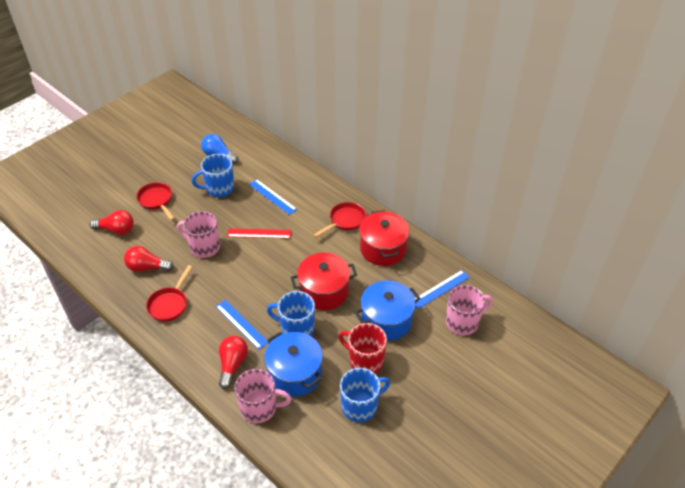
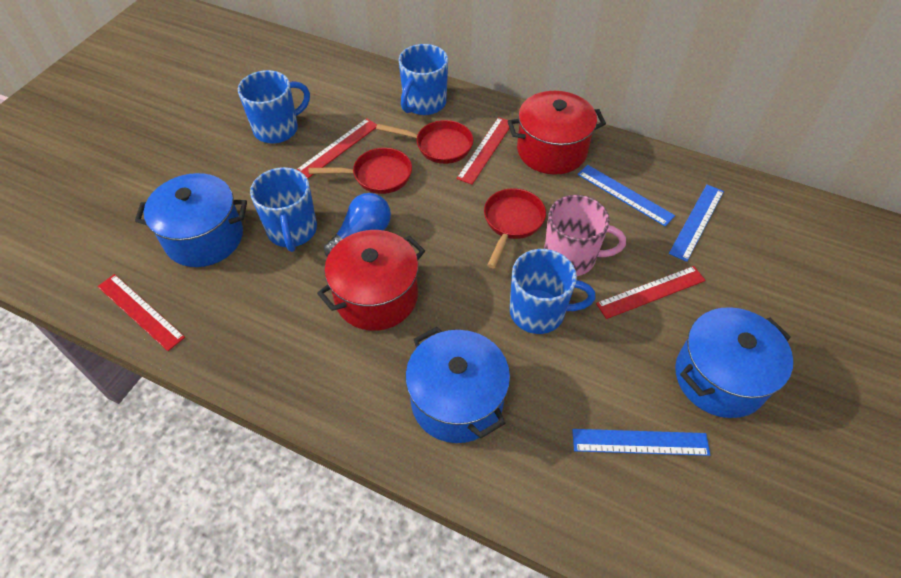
blue mug: [192,154,235,197] [267,291,315,336] [340,368,390,422] = 3 -> [238,70,310,143] [250,167,317,252] [399,44,448,115] [510,249,595,334] = 4
blue pot: [264,332,323,397] [355,281,420,341] = 2 -> [135,173,247,267] [405,327,510,443] [675,307,793,418] = 3
pink mug: [177,211,220,258] [234,369,291,423] [446,285,493,335] = 3 -> [544,195,626,276] = 1
red light bulb: [90,210,134,235] [124,246,174,272] [219,336,248,389] = 3 -> none = 0
red mug: [339,323,387,373] = 1 -> none = 0
red ruler: [227,228,292,239] = 1 -> [97,274,185,351] [296,118,377,179] [456,117,510,185] [596,266,706,319] = 4

